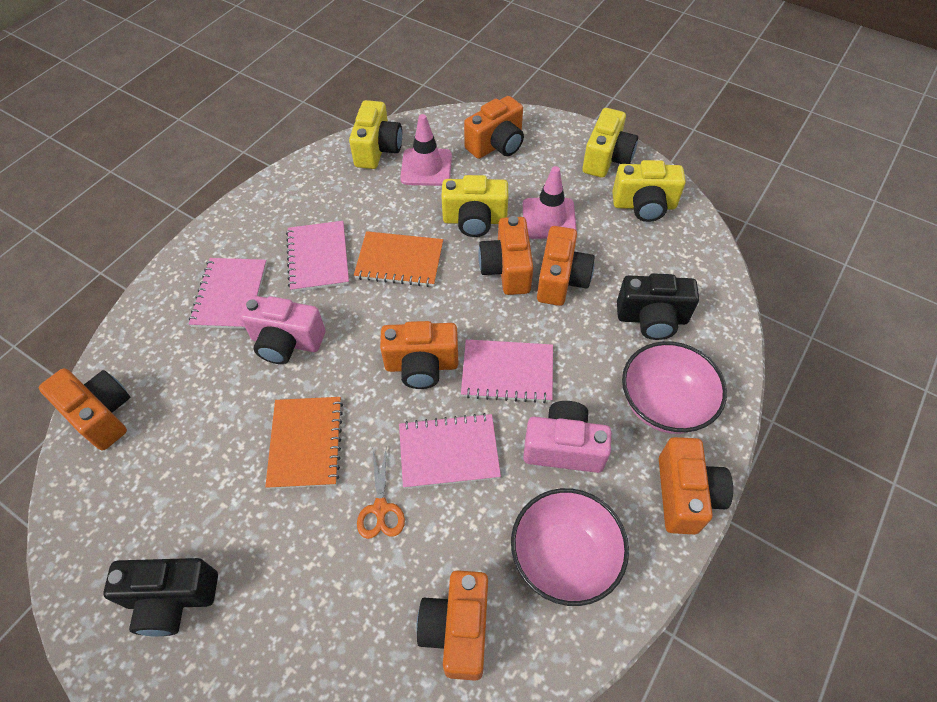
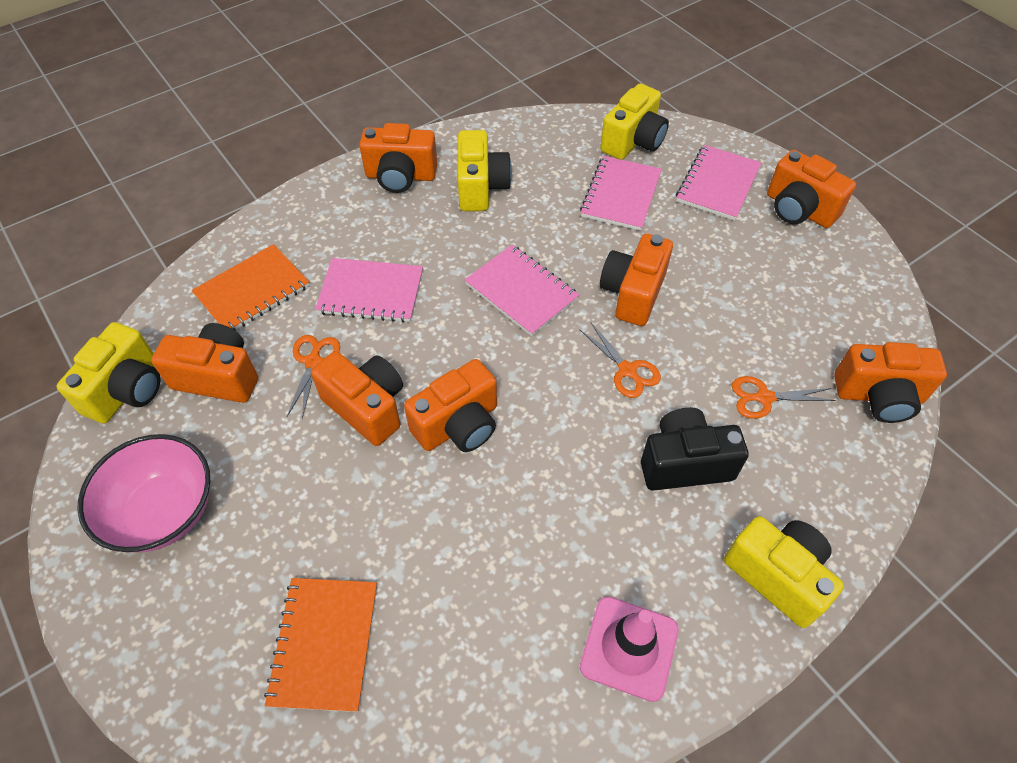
black camera: [103,558,218,637] [617,273,699,340] = 2 -> [641,407,749,491] = 1
orange scissors: [357,450,405,539] = 1 -> [287,335,340,419] [580,323,661,398] [732,376,836,419] = 3
pink bowl: [511,488,629,606] [622,341,727,434] = 2 -> [77,434,210,552] = 1
pink camera: [240,295,325,364] [523,401,611,473] = 2 -> none = 0
pink traffic cone: [400,114,452,186] [523,166,577,239] = 2 -> [580,597,679,702] = 1

